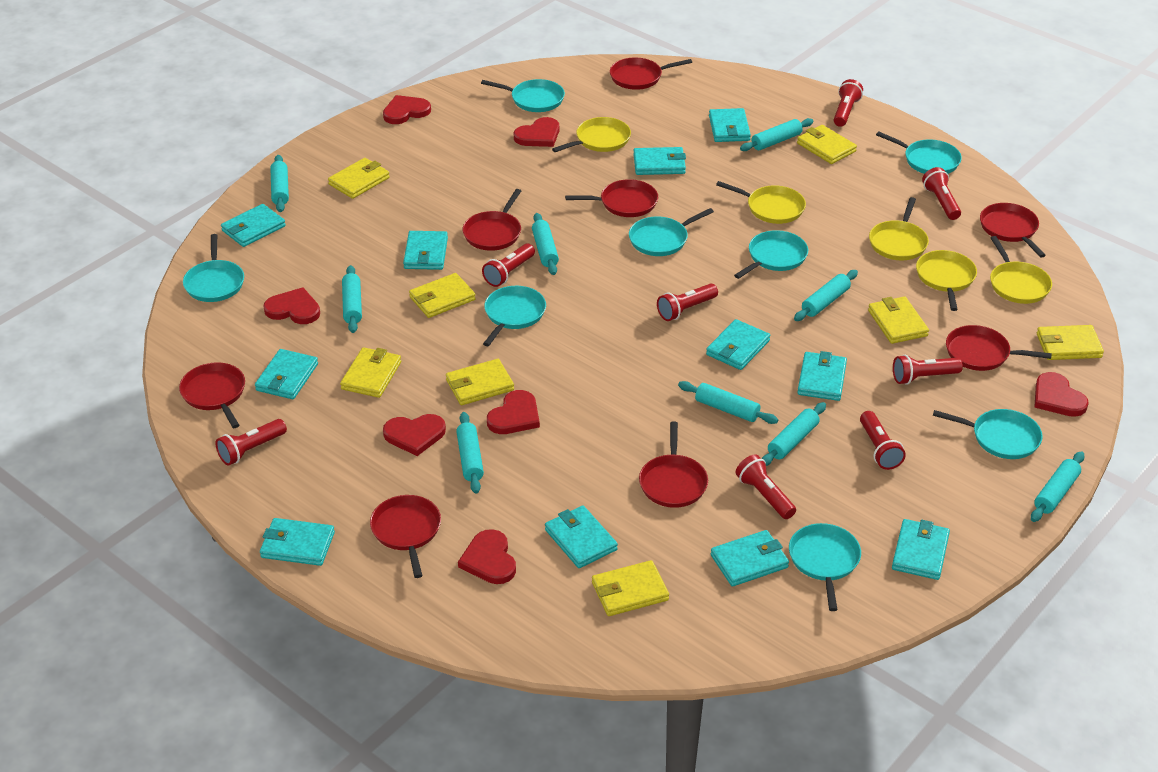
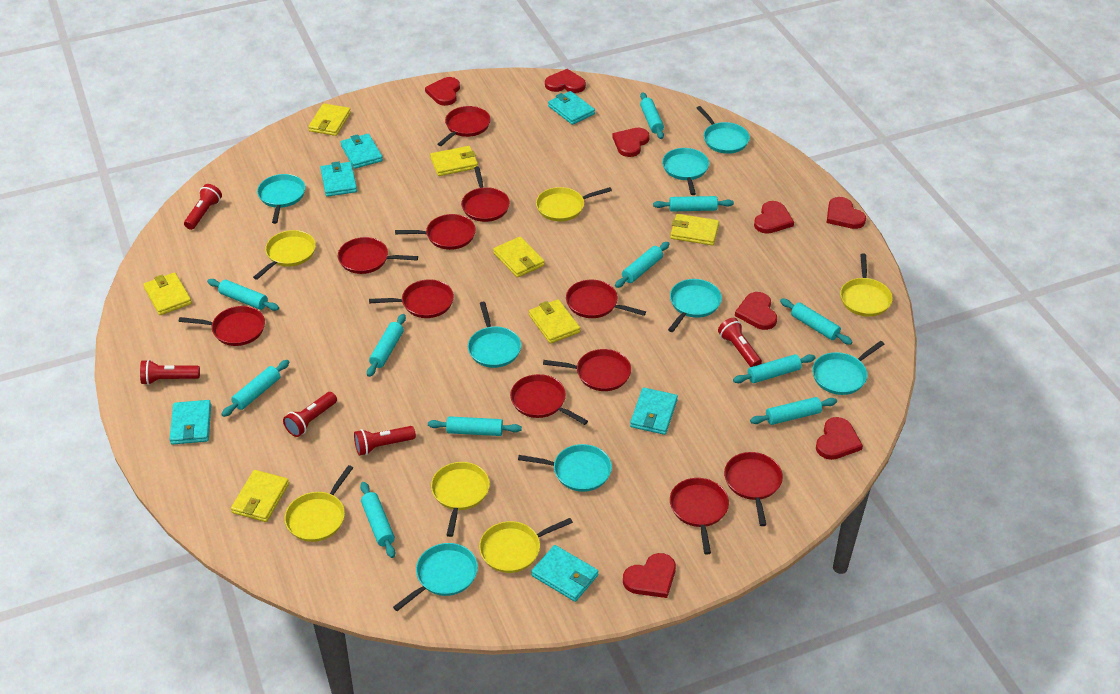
red flashlight: [216,419,287,466] [482,243,535,287] [657,284,718,321] [736,454,796,519] [834,79,863,127] [860,411,906,470] [893,355,963,385] [922,167,961,220] = 8 -> [140,360,200,385] [184,184,222,230] [283,392,337,437] [354,426,416,456] [718,318,762,367] = 5
red heart: [263,287,320,324] [383,95,431,124] [383,414,446,456] [458,529,516,584] [487,390,540,434] [514,117,559,147] [1034,372,1089,417] = 7 -> [425,77,460,106] [545,69,586,93] [612,128,650,157] [623,553,676,598] [735,292,777,330] [754,201,794,234] [816,417,863,460] [827,197,866,229] = 8
red pan: [179,362,245,428] [370,495,441,578] [463,189,521,251] [565,179,658,217] [610,58,692,90] [639,421,708,508] [946,325,1052,371] [980,203,1046,258] = 8 -> [179,306,265,346] [338,237,418,274] [369,279,454,318] [395,214,476,250] [437,106,491,146] [461,166,510,222] [510,374,588,425] [543,349,631,391] [566,280,646,318] [670,478,729,555] [724,452,783,526] = 11
turquoise rolling pin: [271,155,289,212] [342,265,362,333] [456,412,484,494] [532,213,559,275] [678,381,778,424] [740,118,814,151] [761,402,826,466] [794,270,858,321] [1031,451,1085,522] = 9 -> [207,279,279,311] [221,360,290,417] [360,482,396,558] [367,314,406,377] [428,416,522,436] [615,242,670,288] [640,92,664,139] [653,196,734,212] [733,354,816,383] [750,397,837,425] [780,298,852,345] = 11
turquoise wallet: [221,204,286,247] [255,349,318,399] [260,518,335,566] [403,231,448,270] [545,506,618,568] [633,147,686,175] [706,319,770,370] [709,108,751,142] [711,530,789,587] [797,351,847,401] [892,519,950,580] = 11 -> [169,400,211,445] [320,161,357,197] [341,134,383,169] [531,545,599,602] [548,91,595,125] [630,387,678,435] = 6
yellow pan: [552,117,631,152] [716,181,806,224] [869,197,929,260] [916,250,977,311] [990,236,1052,304] = 5 -> [253,230,316,280] [285,465,353,542] [431,462,490,537] [479,518,573,573] [536,187,612,222] [840,254,893,317] = 6
yellow wallet: [328,158,390,199] [340,347,401,398] [409,273,476,318] [446,359,514,405] [592,560,669,616] [797,125,857,164] [868,297,929,344] [1037,325,1104,360] = 8 -> [143,272,192,315] [231,470,289,522] [308,103,351,136] [430,146,478,176] [493,236,545,278] [529,299,580,344] [670,214,719,246] = 7

